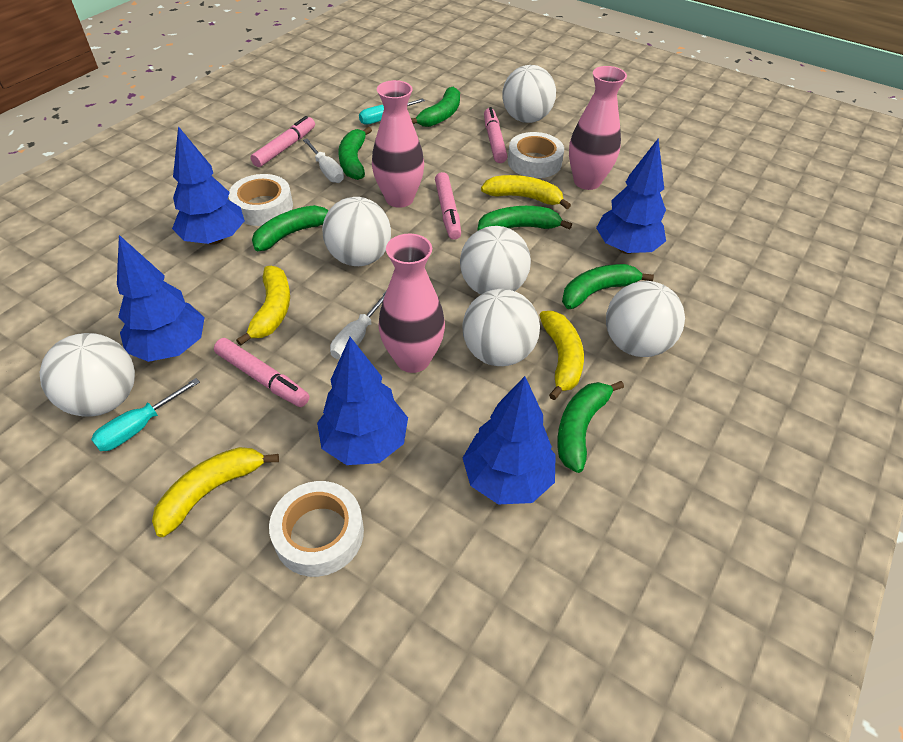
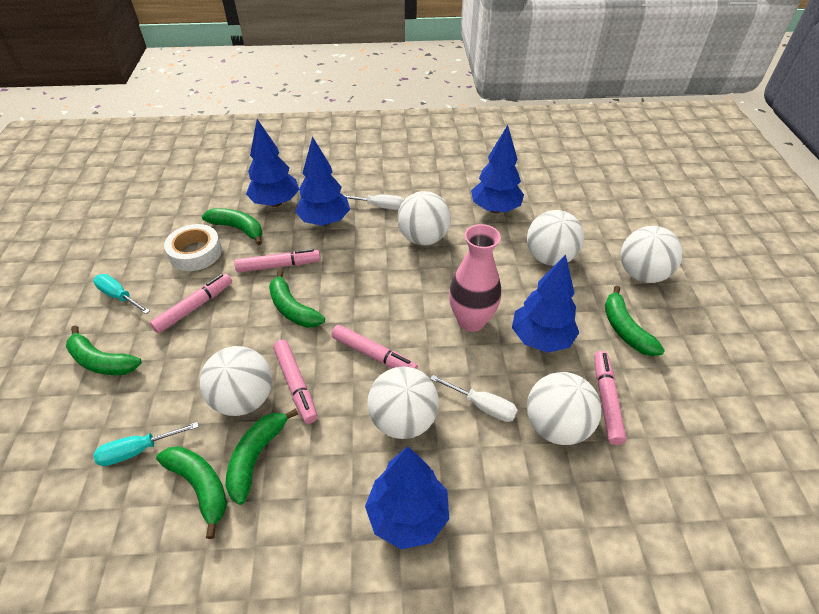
pink marker: [214,338,309,407] [251,116,315,167] [435,172,461,240] [484,107,507,163] = 4 -> [150,274,232,334] [234,249,320,272] [273,340,318,424] [332,325,418,369] [594,351,627,445] = 5
pink vase: [372,80,424,208] [378,233,445,373] [569,66,627,190] = 3 -> [449,224,501,332] = 1
white tape: [229,174,293,226] [269,481,364,577] [508,132,564,178] = 3 -> [164,224,222,271] = 1
yellow banana: [152,447,279,537] [236,266,290,346] [481,175,571,209] [539,311,584,400] = 4 -> none = 0

